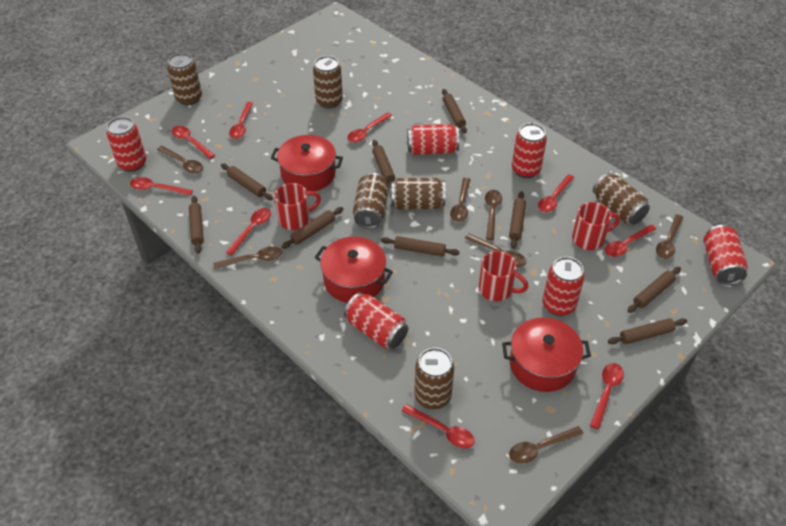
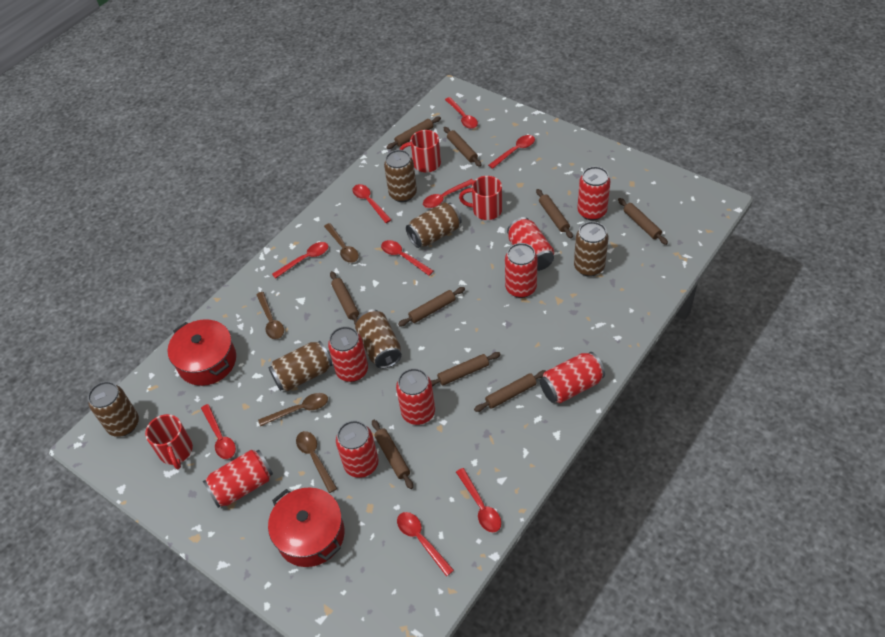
brown spoon: [157,146,203,174] [213,246,282,269] [450,178,471,222] [465,234,526,267] [485,190,502,240] [509,426,583,464] [656,214,683,259] = 7 -> [256,292,284,339] [258,393,328,426] [296,431,337,493] [324,223,359,263] = 4
red can: [107,117,146,172] [344,292,408,349] [407,124,459,155] [512,123,547,178] [542,257,585,316] [703,225,748,285] = 6 -> [203,450,273,508] [328,326,368,382] [336,421,379,478] [396,368,435,425] [505,243,538,298] [507,217,554,271] [540,352,605,403] [577,166,610,220] = 8
red pot: [271,135,343,191] [315,237,393,303] [502,317,591,392] = 3 -> [167,319,236,386] [268,487,344,567] = 2

